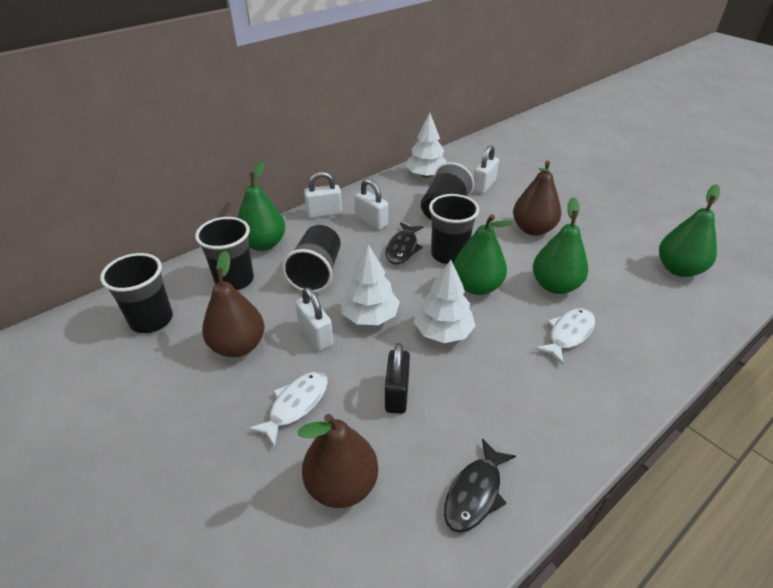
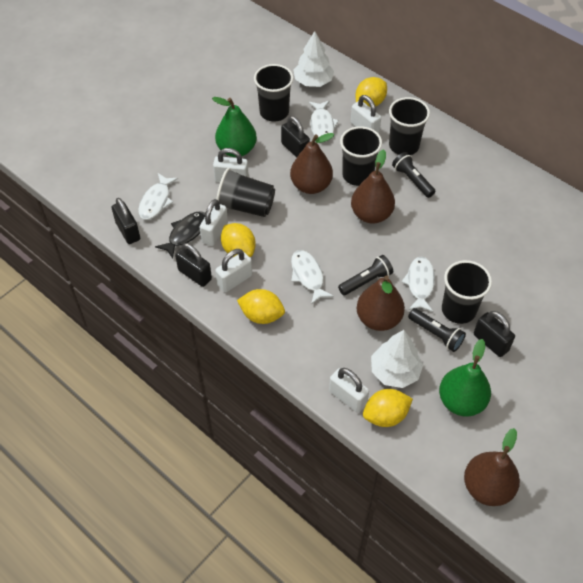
black fish: [385,222,423,264] [444,438,516,533] = 2 -> [155,211,206,259] = 1
black flashlight: none = 0 -> [338,255,393,295] [392,152,435,198] [408,308,466,352] = 3
black padlock: [385,343,410,414] = 1 -> [111,198,140,244] [175,243,212,287] [281,116,310,158] [474,311,515,357] = 4
brown pear: [202,251,264,357] [298,414,378,508] [513,161,561,236] = 3 -> [290,133,334,194] [351,149,395,224] [357,275,405,331] [464,428,520,506] = 4
green pear: [237,161,285,251] [454,214,513,295] [533,197,588,294] [659,184,720,277] = 4 -> [212,97,257,157] [439,339,491,416] = 2
white fish: [248,372,328,447] [535,308,595,364] = 2 -> [138,173,178,220] [291,250,334,304] [309,101,339,137] [401,256,435,312] = 4
white padlock: [295,287,333,351] [304,172,342,218] [354,179,388,230] [473,145,499,194] = 4 -> [200,199,228,246] [213,148,249,183] [215,249,252,292] [329,368,369,413] [351,95,381,134] = 5
white tree: [341,245,400,325] [405,113,447,178] [414,260,476,343] = 3 -> [294,31,334,87] [371,330,423,388] = 2
yellow lemon: none = 0 -> [221,223,256,257] [237,289,285,324] [356,77,387,108] [363,389,413,427] = 4

